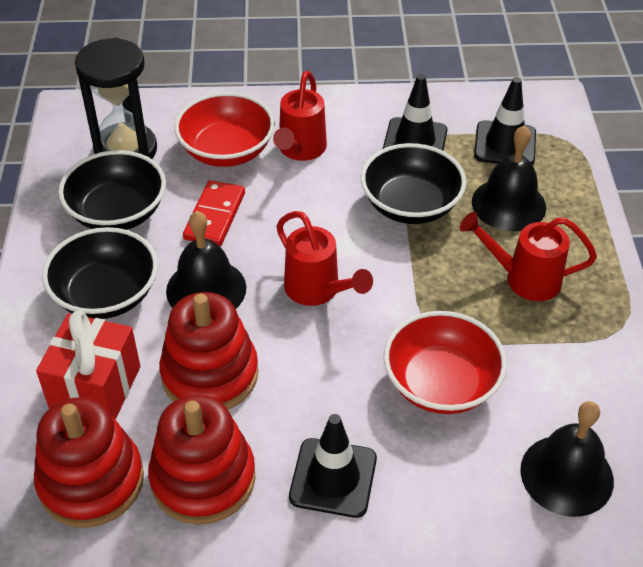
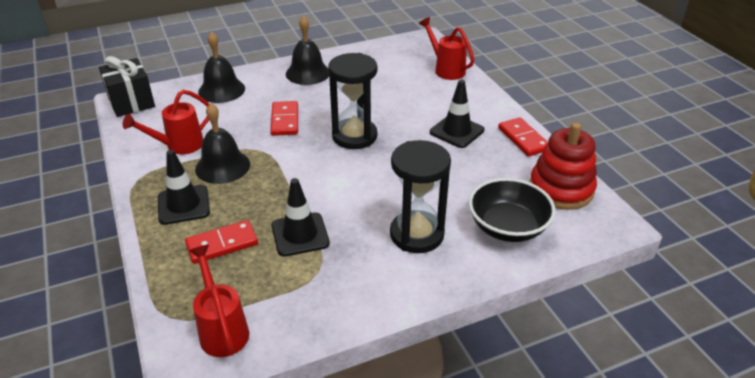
black bowl: [42,227,158,319] [58,150,166,230] [361,143,466,224] = 3 -> [468,178,556,242] = 1
black gift: none = 0 -> [99,56,155,117] = 1
black hourglass: [75,38,157,159] = 1 -> [328,53,377,149] [390,140,451,253] = 2
red bowl: [174,92,275,167] [384,311,507,414] = 2 -> none = 0
red domino: [183,180,245,246] = 1 -> [185,220,258,264] [271,101,298,136] [498,117,548,157] = 3
red gift: [36,310,140,420] = 1 -> none = 0
red stacking toy: [34,397,144,528] [148,394,256,525] [159,292,259,409] = 3 -> [530,123,597,210] = 1

